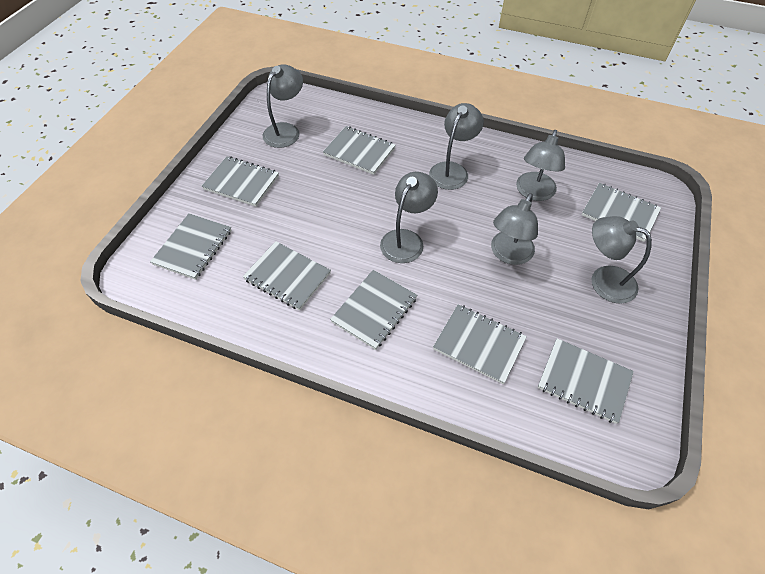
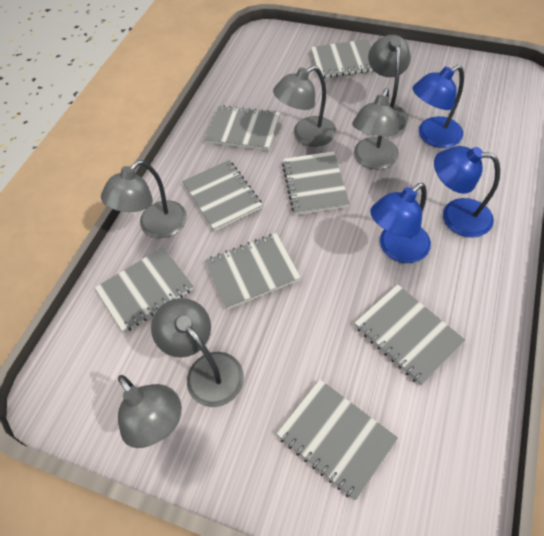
blue lamp: none = 0 -> [370,183,431,263] [413,65,464,148] [434,146,500,237] = 3

